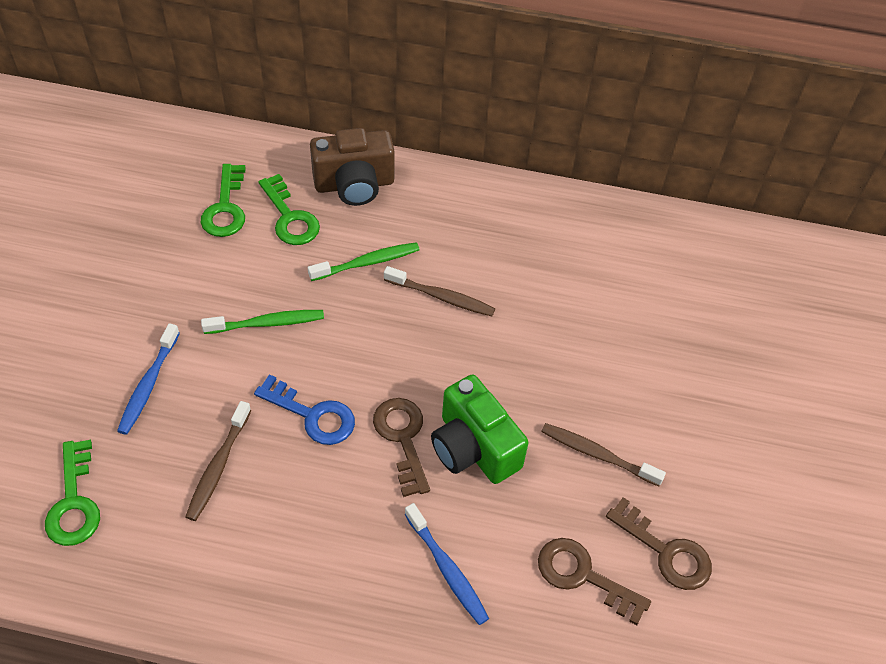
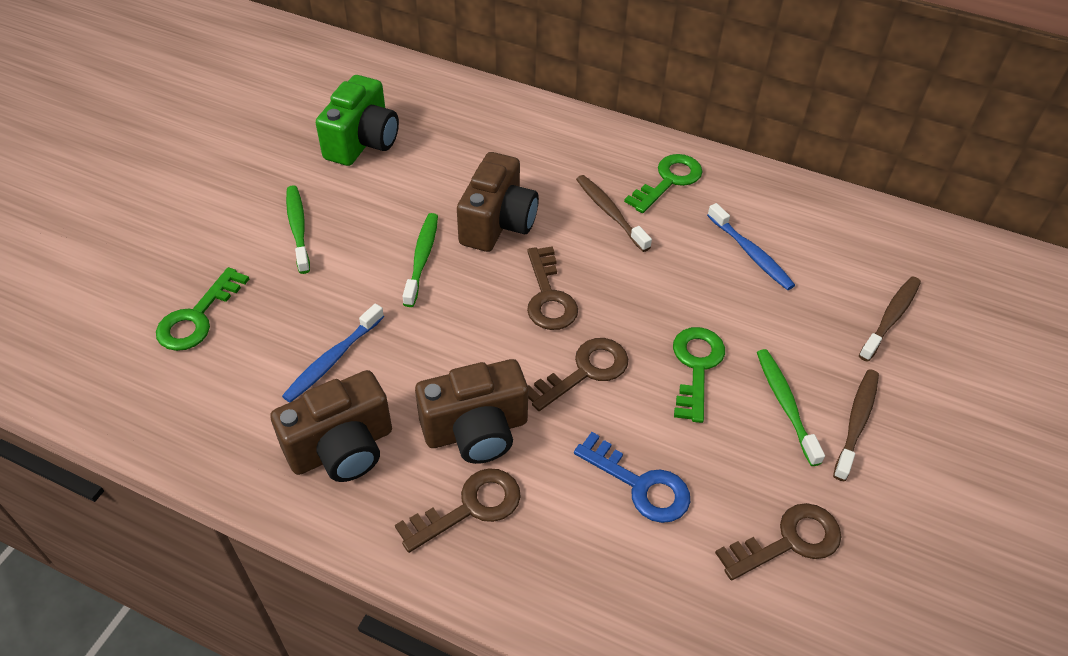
brown camera: [310,128,395,206] = 1 -> [270,370,392,482] [415,359,528,464] [457,152,539,252] = 3
brown key: [373,398,430,497] [538,538,651,625] [606,497,712,590] = 3 -> [395,468,521,553] [527,246,578,330] [528,338,628,411] [715,503,841,581] = 4
green toothbrush: [201,310,324,334] [308,242,420,281] = 2 -> [286,186,310,274] [402,213,438,307] [757,349,825,466] = 3

